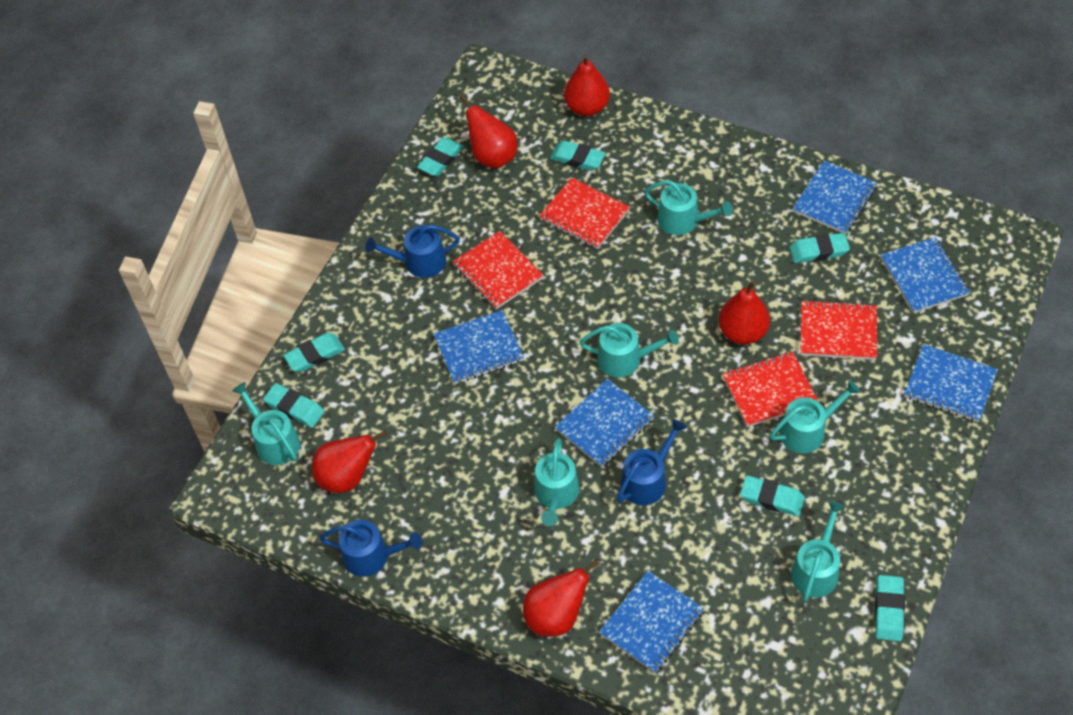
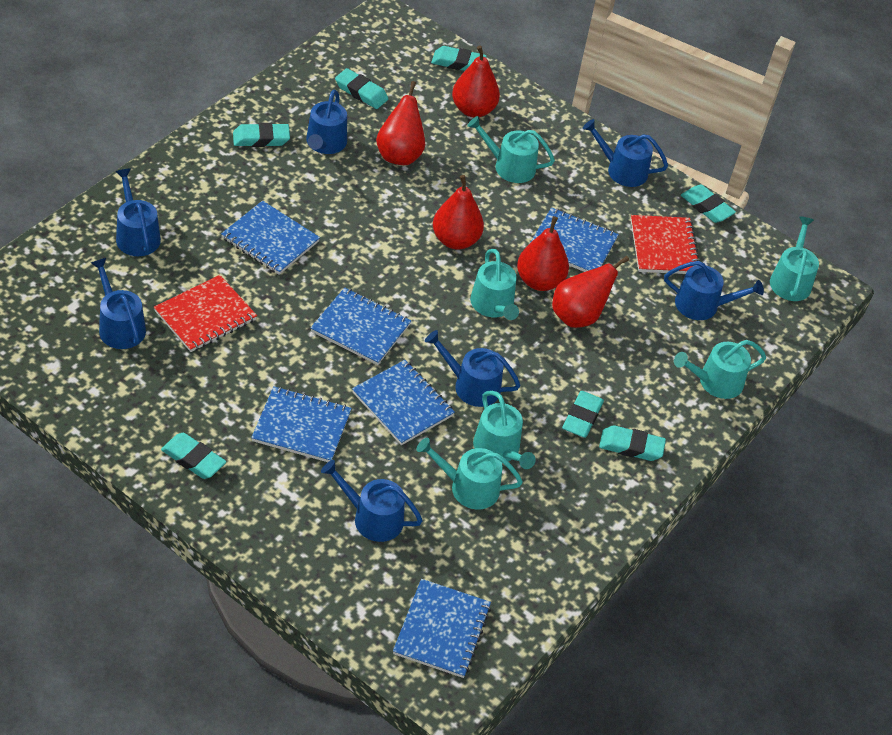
blue watering can: [320,520,422,577] [365,225,460,278] [617,419,687,505] = 3 -> [91,258,146,349] [115,168,161,256] [306,90,347,154] [321,460,423,542] [425,330,521,407] [583,119,668,187] [664,261,764,320] = 7
red notebook: [453,231,544,309] [539,177,630,249] [723,351,819,427] [800,300,877,360] = 4 -> [154,275,257,352] [631,215,700,274] = 2

